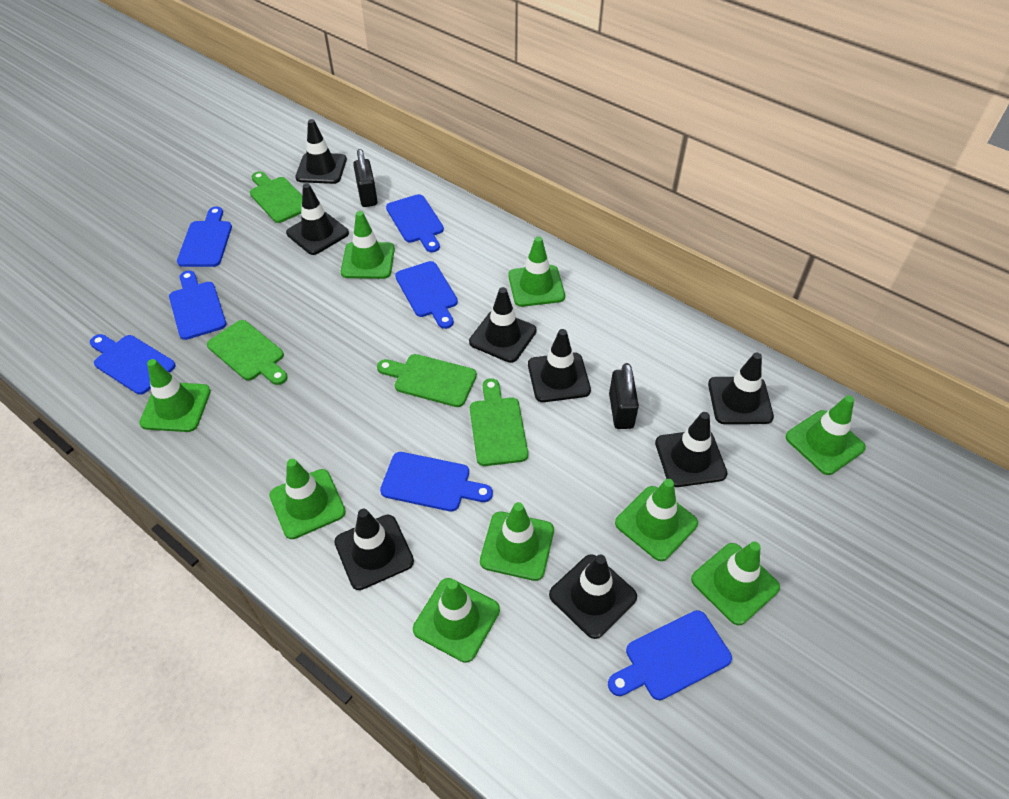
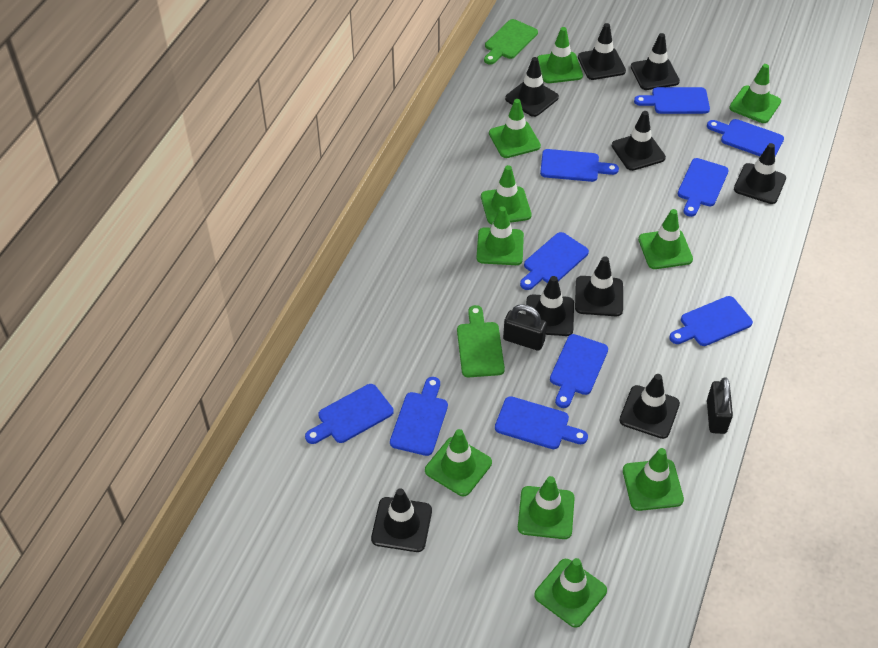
black traffic cone: [286,183,349,255] [295,119,347,184] [334,509,414,590] [469,287,537,363] [528,329,591,402] [549,554,637,639] [655,412,727,487] [708,352,774,424] = 8 -> [371,488,432,552] [505,57,559,117] [526,276,574,336] [575,256,623,316] [578,23,626,80] [612,111,666,171] [619,374,680,439] [631,33,680,90] [734,143,786,204] = 9
blue cutting board: [90,334,176,395] [169,271,226,340] [177,206,232,267] [380,452,493,512] [386,194,444,252] [395,261,458,329] [608,610,732,700] = 7 -> [305,384,394,444] [390,377,448,456] [495,396,588,449] [520,232,589,290] [540,149,619,182] [550,334,608,408] [634,87,710,114] [669,296,753,346] [678,158,729,217] [707,119,784,156] = 10
green cutting board: [207,320,288,385] [250,171,302,223] [377,354,477,407] [470,378,528,466] = 4 -> [457,305,505,377] [484,19,538,65] = 2
green traffic cone: [139,359,211,432] [269,459,346,539] [341,211,395,279] [413,578,500,663] [480,502,554,581] [508,236,565,307] [615,479,698,561] [691,541,780,625] [786,395,866,475] = 9 -> [425,429,492,496] [477,206,524,265] [481,165,531,224] [489,99,541,158] [518,476,575,539] [534,558,607,628] [537,27,583,83] [623,448,684,511] [638,209,693,269] [729,64,781,123] = 10

